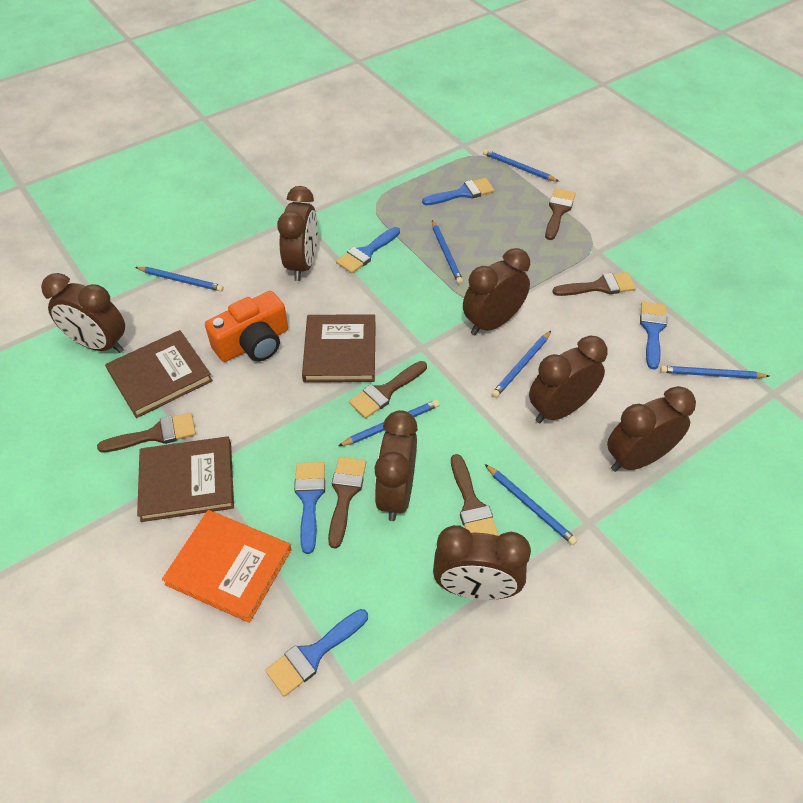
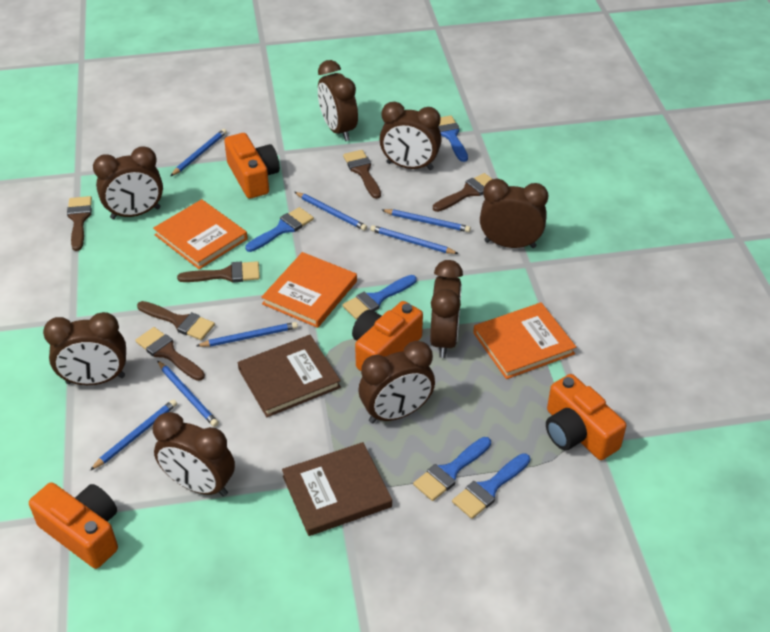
brown book: [105,330,213,418] [137,436,234,522] [302,314,376,382] = 3 -> [238,335,341,417] [282,442,392,536] = 2
brown clock: [41,273,125,353] [277,186,318,281] [375,410,418,521] [433,525,531,600] [463,248,530,335] [529,336,608,423] [607,386,696,472] = 7 -> [43,312,126,385] [93,146,163,219] [153,412,235,497] [318,60,358,141] [359,341,435,423] [379,102,441,170] [430,260,463,358] [480,179,548,248] = 8
orange book: [162,510,291,623] = 1 -> [153,199,248,269] [261,252,357,328] [473,302,576,379] = 3
orange camera: [205,291,288,362] = 1 -> [29,482,118,569] [224,133,280,199] [352,301,423,371] [546,374,626,460] = 4

